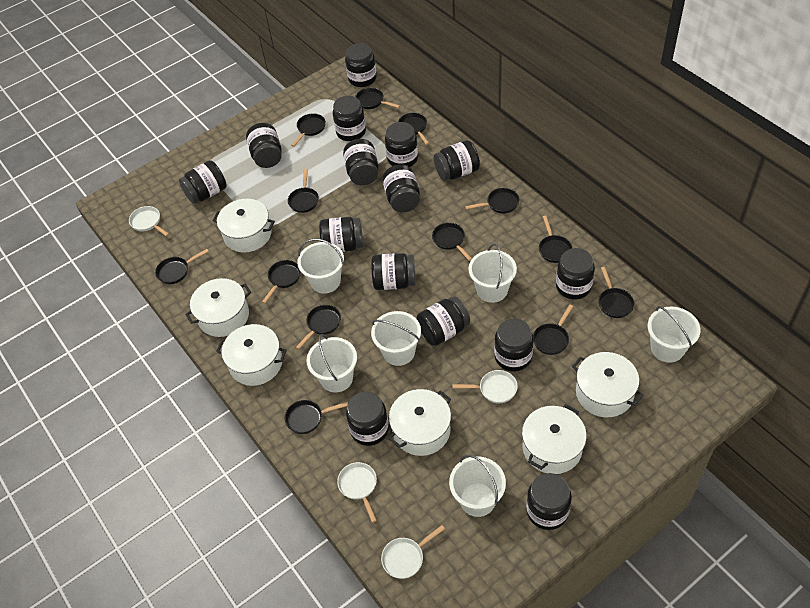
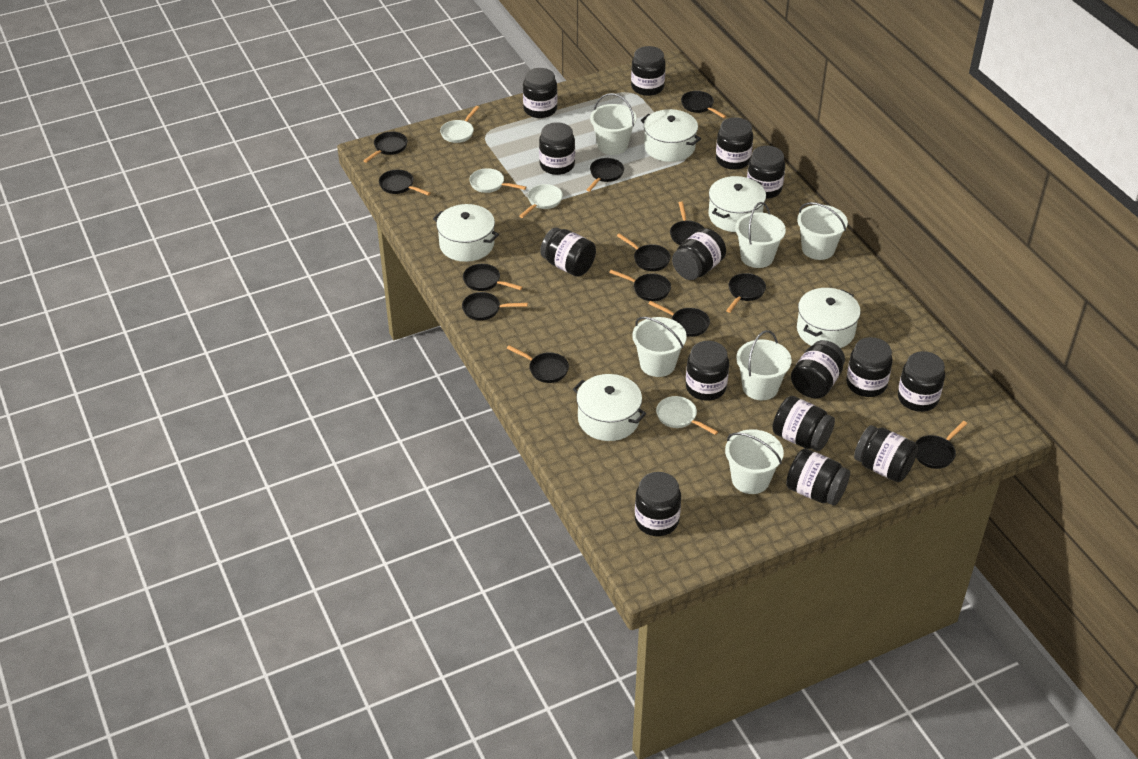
white pot: [185,278,251,337] [212,199,275,253] [216,324,287,386] [388,389,451,456] [522,404,587,474] [572,352,643,417] = 6 -> [433,204,499,262] [573,374,646,441] [641,109,701,162] [708,176,766,232] [797,288,861,348] = 5

